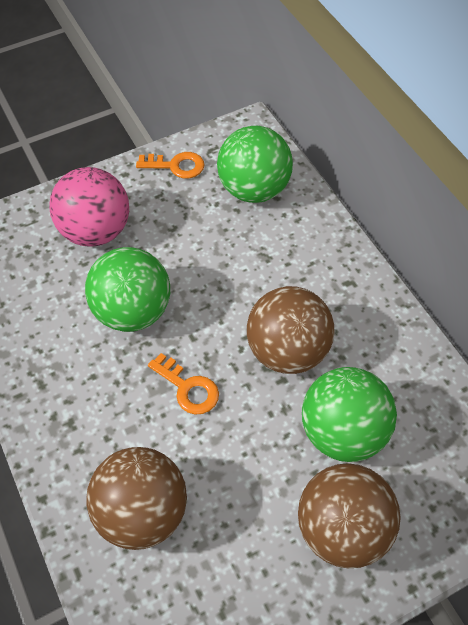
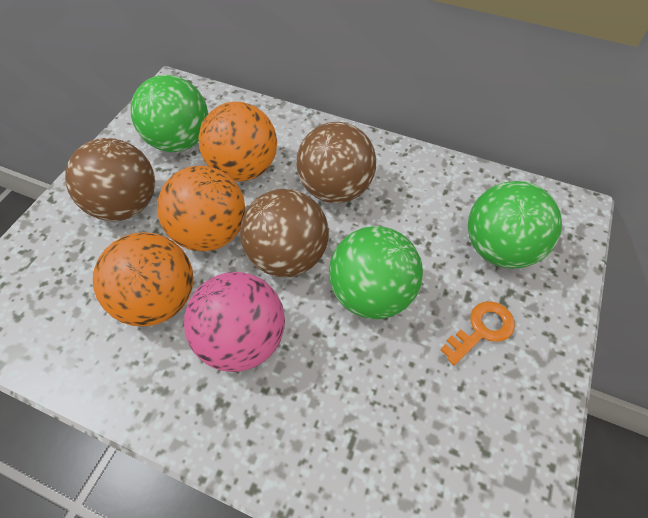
orange ball: none = 0 -> [93,232,193,327] [157,166,246,251] [198,102,277,181] = 3
orange key: [136,152,204,179] [148,353,219,414] = 2 -> [440,301,515,365] = 1

